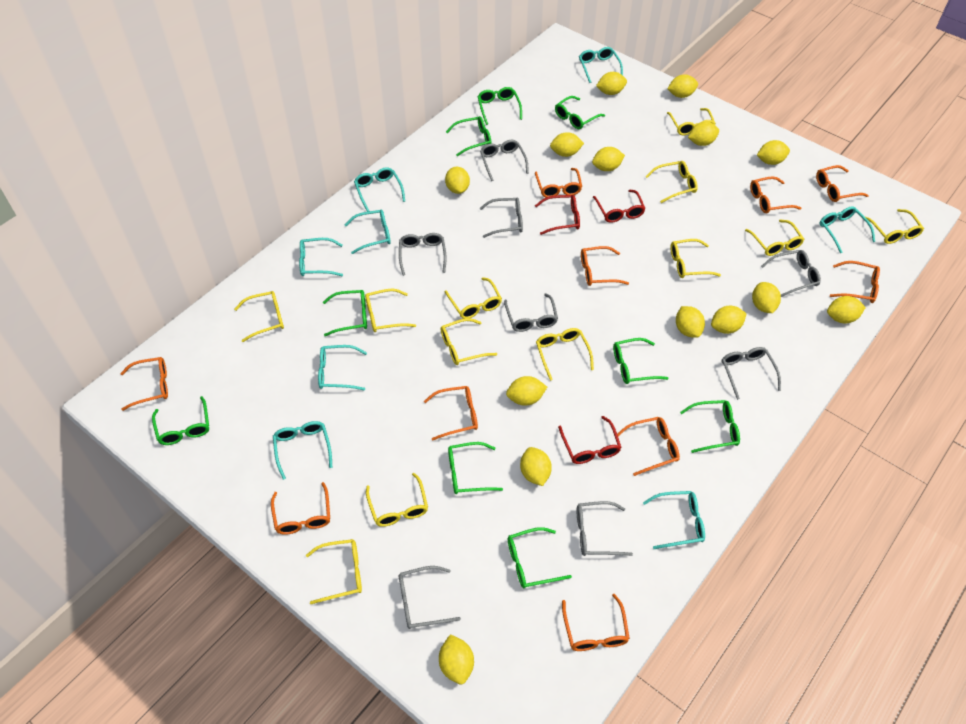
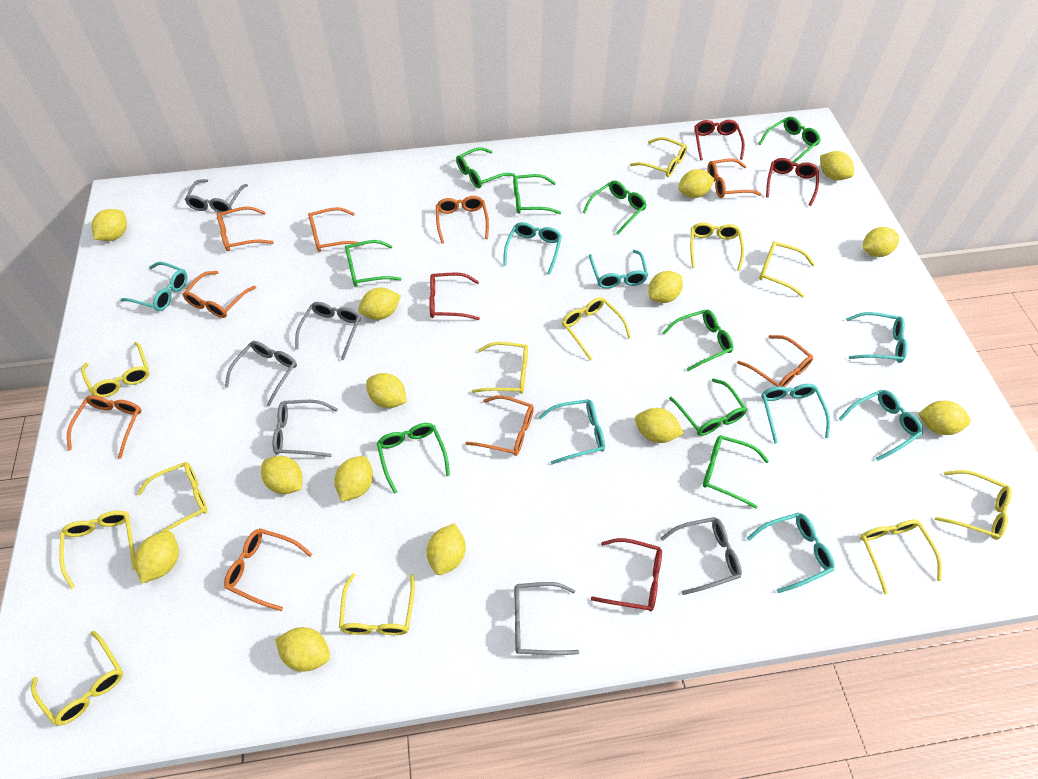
grey glasses: [399,233,446,276] [399,566,461,629] [479,198,523,238] [480,140,529,181] [504,293,558,332] [577,501,633,556] [722,347,781,400] [761,250,821,297] = 8 -> [185,179,248,213] [225,341,297,406] [273,400,338,457] [295,302,361,360] [514,582,579,655] [660,517,742,595] = 6
orange glasses: [120,357,168,411] [271,482,330,535] [424,386,478,440] [535,168,582,197] [562,594,630,651] [581,246,629,286] [617,417,680,476] [750,176,801,213] [816,165,869,202] [830,261,880,303] = 10 -> [67,395,142,459] [182,271,256,318] [217,207,274,251] [224,528,312,611] [308,207,363,252] [436,196,489,244] [466,396,534,456] [707,159,761,198] [737,335,813,387] = 9
red glasses: [535,195,580,235] [558,416,622,464] [593,190,646,223] = 3 -> [429,272,480,320] [591,538,662,611] [694,120,745,161] [766,158,819,206] = 4

